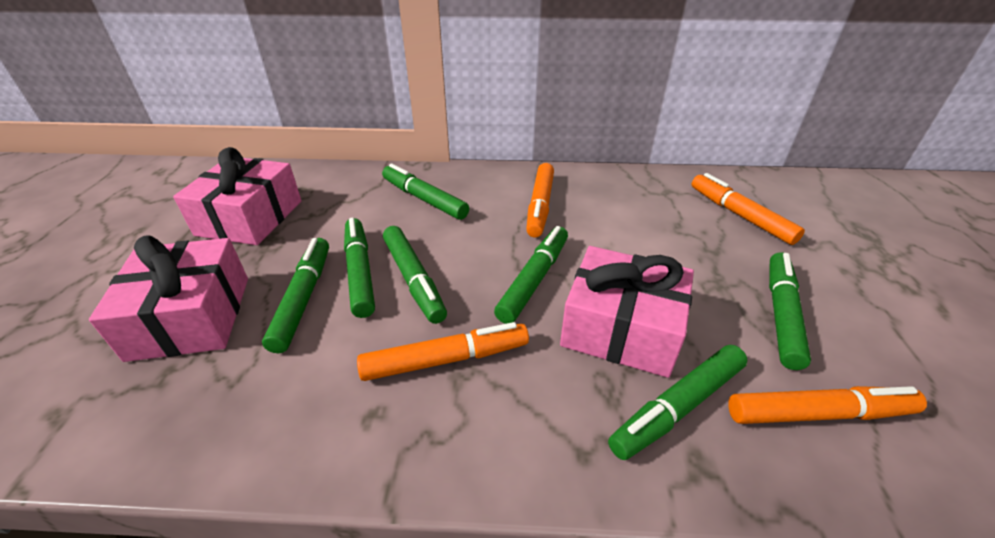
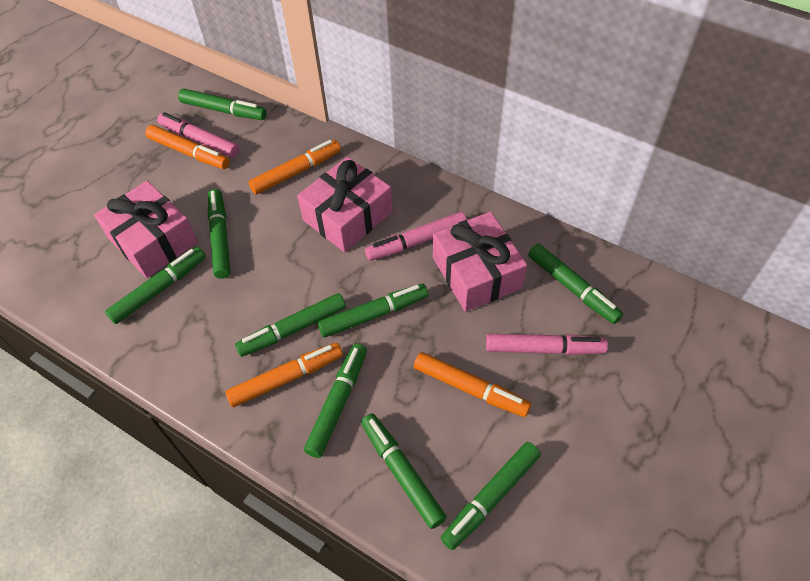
green marker: [262,238,329,353] [344,218,375,318] [382,164,469,220] [383,226,447,324] [494,226,568,324] [608,345,747,460] [769,252,811,370] = 7 -> [105,247,206,324] [178,89,267,120] [208,189,231,279] [235,293,346,357] [304,344,367,458] [318,284,428,337] [361,413,447,529] [441,442,541,550] [528,243,623,324] = 9
pink marker: none = 0 -> [157,112,239,158] [365,212,467,261] [486,334,608,355] = 3

